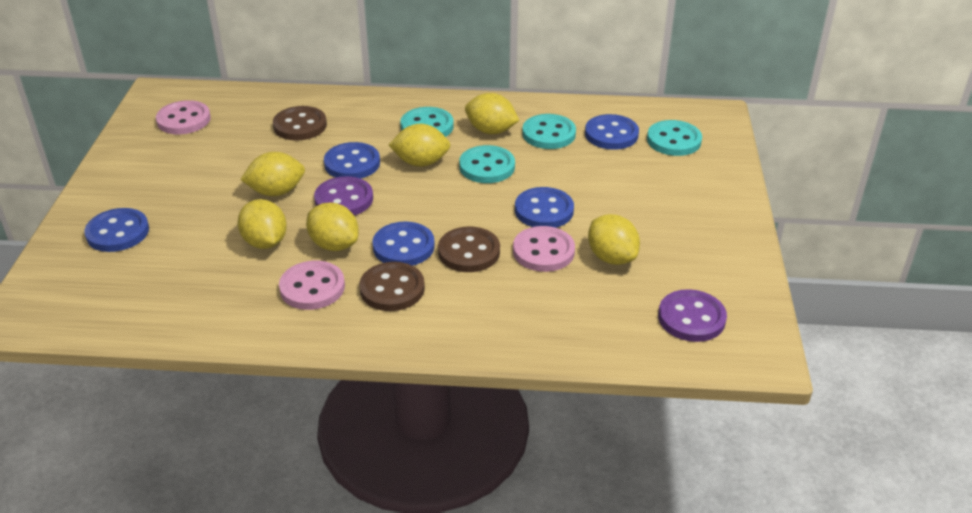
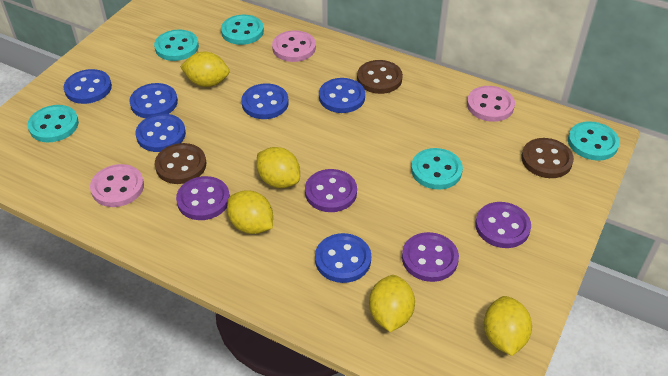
blue button: [84,208,149,252] [324,142,380,179] [372,221,435,266] [515,187,574,228] [585,114,639,150] = 5 -> [64,69,112,104] [129,83,178,118] [136,114,186,152] [241,84,289,119] [315,233,371,283] [319,78,365,113] = 6
purple button: [314,176,373,215] [658,289,727,342] = 2 -> [176,176,230,220] [305,169,357,212] [402,232,459,282] [475,202,531,248] = 4
turquoise button: [400,107,454,137] [459,145,515,183] [522,114,576,149] [647,120,702,156] = 4 -> [28,105,79,142] [154,29,199,61] [221,15,264,45] [411,148,463,190] [568,121,620,161] = 5
yellow lemon: [238,199,287,249] [240,152,305,196] [306,202,359,251] [389,124,450,167] [465,93,519,134] [588,214,640,265] = 6 -> [180,52,229,87] [227,190,273,234] [256,147,300,188] [369,275,415,332] [484,296,532,356] = 5

